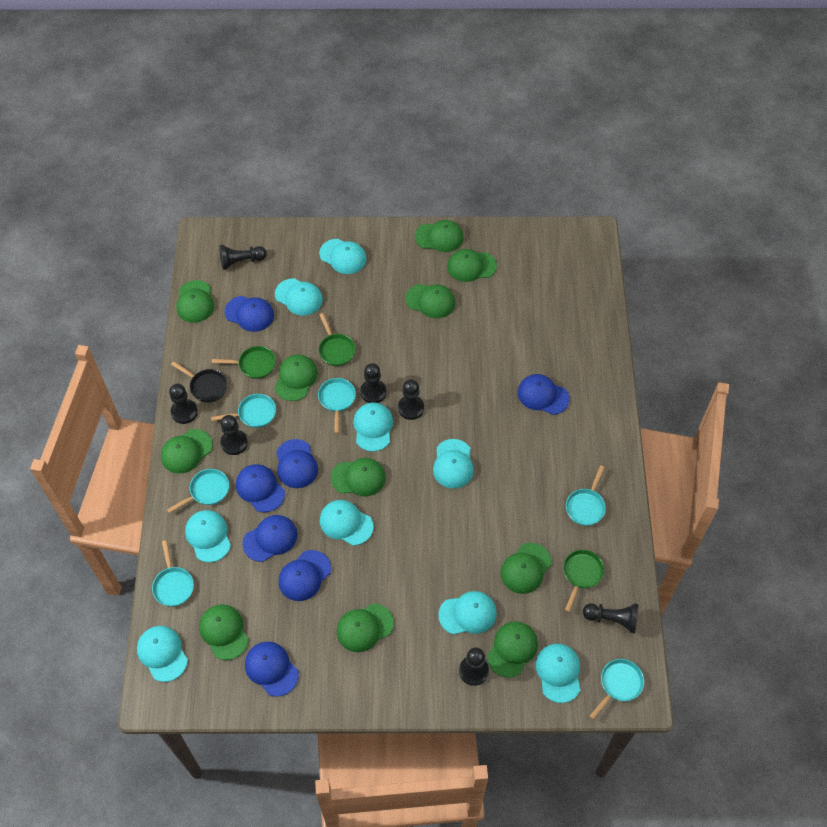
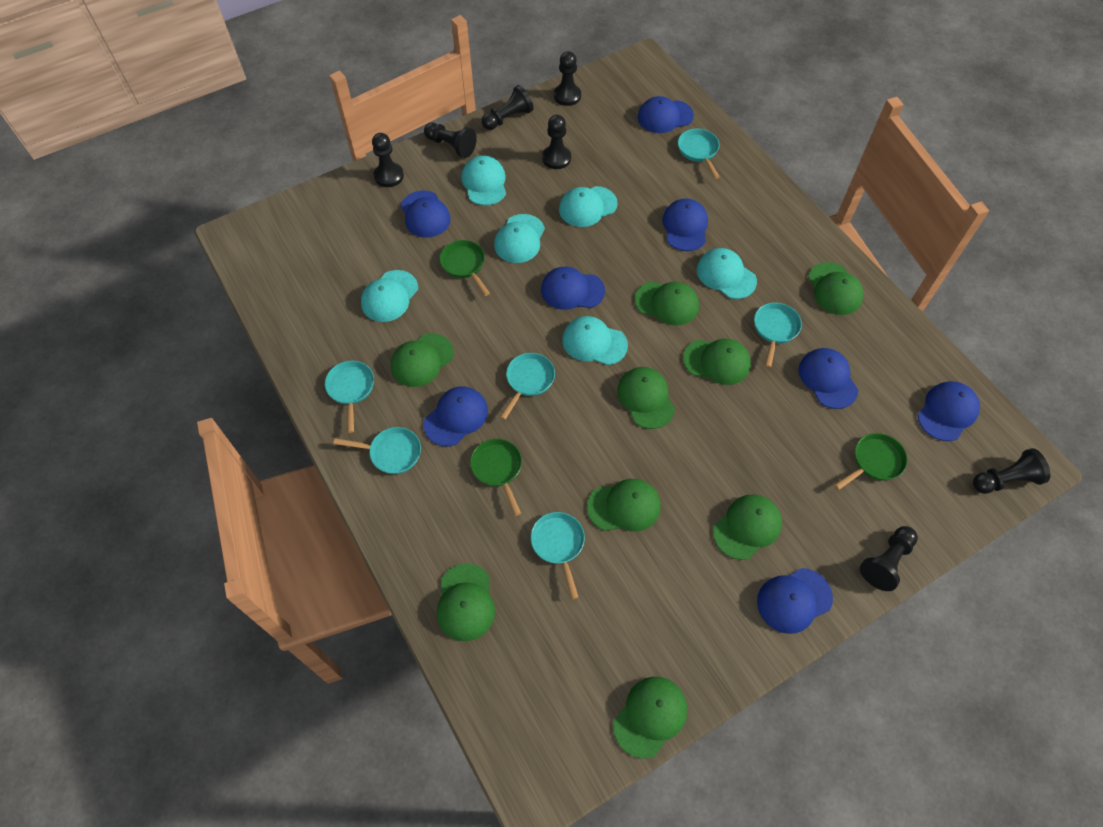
black pan: [171,361,227,403] = 1 -> none = 0
blue cap: [224,296,274,332] [236,464,285,512] [242,515,297,562] [245,641,299,697] [276,439,318,488] [278,550,331,601] [518,374,570,415] = 7 -> [401,191,451,238] [423,386,488,446] [541,267,605,310] [638,96,694,133] [662,198,708,251] [757,568,833,634] [798,348,858,409] [918,381,980,441] = 8
green cap: [161,429,213,474] [176,280,214,323] [199,604,249,660] [274,355,318,401] [331,458,386,496] [337,603,394,652] [405,284,455,318] [415,220,464,252] [447,249,497,282] [487,621,538,678] [501,543,551,594] = 11 -> [391,333,454,387] [437,564,495,641] [587,479,661,531] [613,677,687,759] [617,367,675,429] [635,281,699,325] [683,339,751,385] [713,494,782,560] [808,262,864,315] = 9
turquoise cap: [137,626,188,682] [185,510,231,562] [275,278,323,316] [319,239,367,274] [320,500,374,546] [353,402,393,452] [433,439,474,488] [438,591,497,634] [536,644,580,703] = 9 -> [361,270,418,322] [462,155,506,205] [494,214,545,263] [559,186,618,227] [562,316,628,365] [697,248,757,299] = 6

